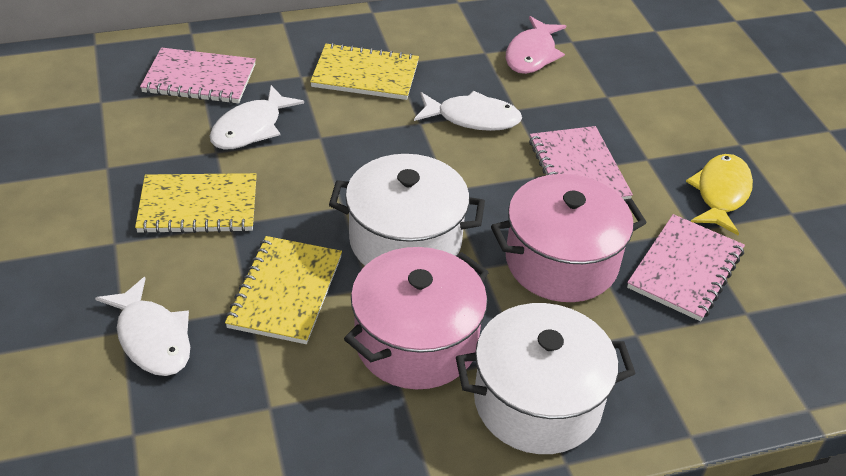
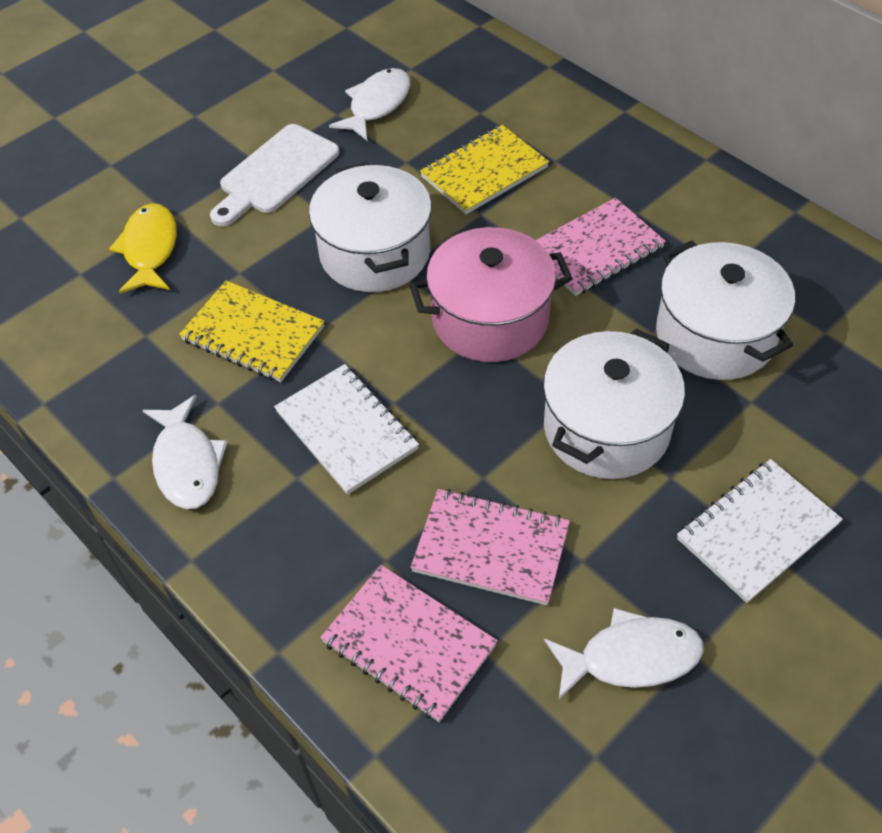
pink fish: [506,16,566,74] = 1 -> none = 0
pink pot: [344,247,489,389] [491,174,647,302] = 2 -> [409,227,573,362] = 1
white cutting board: none = 0 -> [210,124,339,226] = 1
white notebook: none = 0 -> [274,364,419,495] [677,459,843,603] = 2
white pot: [329,154,485,266] [456,303,636,454] = 2 -> [309,162,432,292] [543,329,685,479] [656,241,795,380] = 3
yellow notebook: [135,173,257,234] [225,236,342,344] [310,43,419,100] = 3 -> [179,281,325,382] [420,125,549,214] = 2

